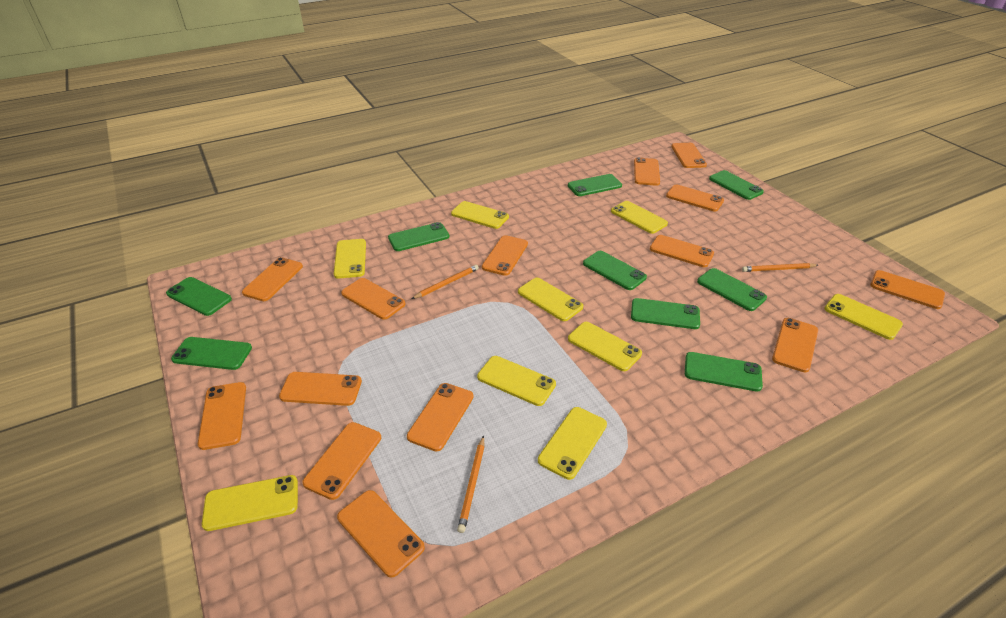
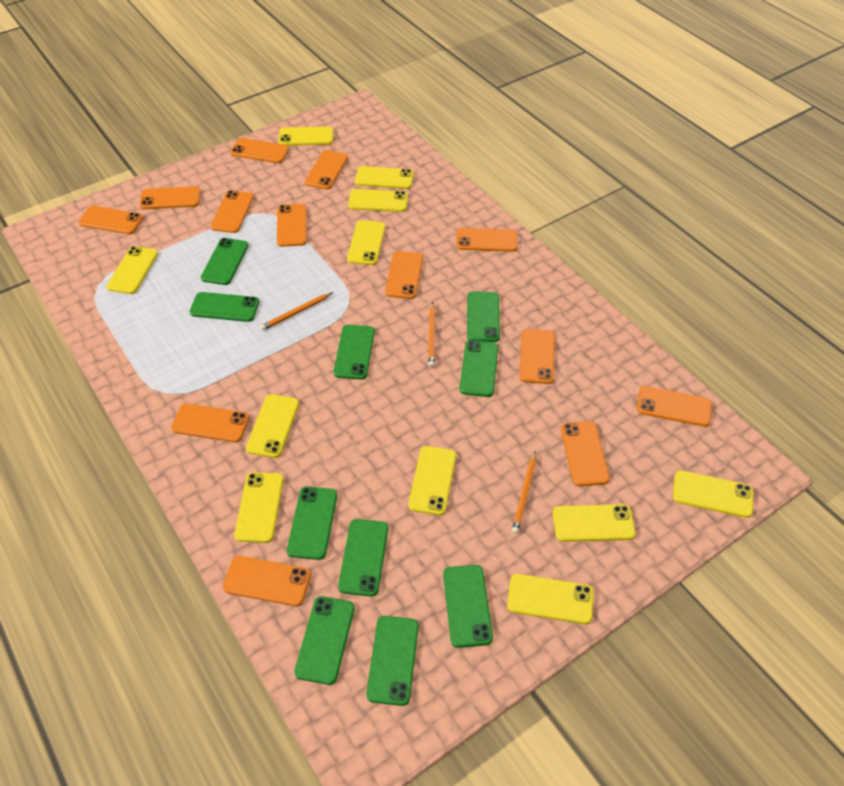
green phone: [166,277,232,316] [171,337,252,370] [388,222,449,251] [568,174,622,196] [583,251,647,290] [631,298,700,329] [685,352,763,392] [697,268,767,311] [709,170,764,200] = 9 -> [190,292,259,322] [201,238,248,285] [287,486,337,560] [294,596,355,685] [334,325,375,380] [338,519,388,597] [366,616,419,706] [443,565,493,648] [459,340,498,397] [467,291,500,342] = 10
orange phone: [198,382,246,450] [242,257,303,301] [279,372,362,406] [302,422,381,500] [337,490,425,578] [341,278,405,320] [407,383,473,452] [482,235,528,276] [634,157,660,186] [650,235,714,267] [666,184,724,211] [671,143,707,168] [772,318,818,372] [870,270,945,309] = 14 -> [78,206,143,234] [139,186,201,209] [171,403,249,443] [210,190,254,233] [223,556,311,606] [230,138,289,163] [277,204,307,247] [305,150,348,190] [385,251,423,299] [456,228,517,252] [519,329,555,384] [561,421,610,486] [637,386,712,427] = 13
yellow phone: [202,475,298,531] [334,239,366,279] [451,201,509,229] [477,356,556,406] [518,278,583,321] [538,407,607,480] [568,322,642,371] [611,201,668,234] [824,294,903,340] = 9 -> [107,246,158,294] [234,472,284,543] [246,394,299,458] [278,127,333,146] [347,220,385,265] [348,189,408,212] [355,166,414,189] [408,446,456,515] [507,574,594,624] [553,504,636,542] [673,470,753,518] = 11

